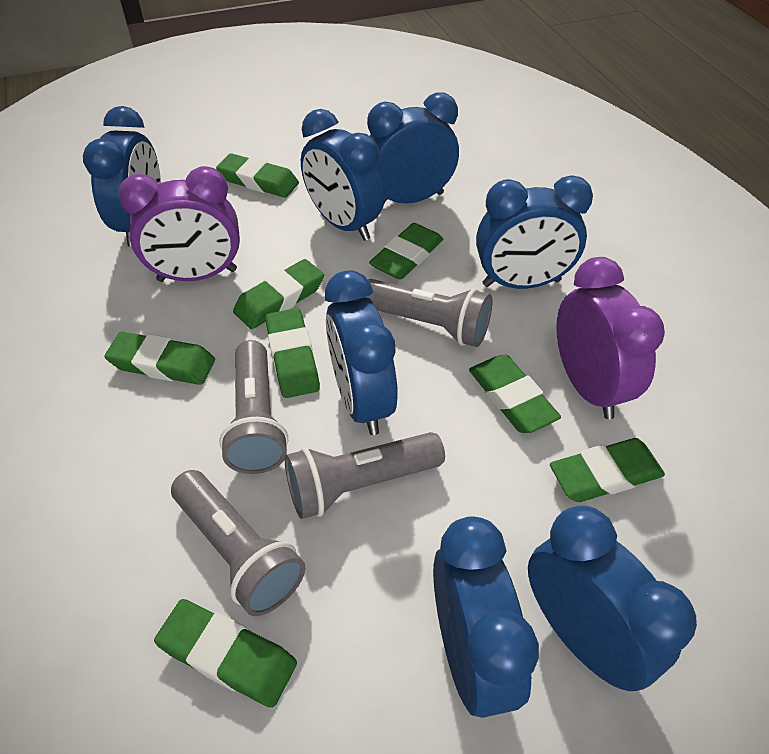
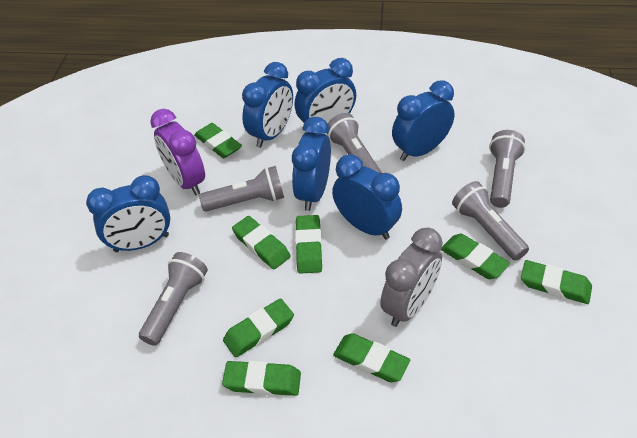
blue clock: [83,106,161,247] [301,109,385,241] [325,270,398,435] [367,92,459,203] [433,516,539,718] [476,175,593,289] [528,506,697,691] = 7 -> [86,175,170,252] [242,62,293,148] [292,117,331,211] [295,58,356,133] [332,155,402,240] [392,80,455,161] = 6
grey clock: none = 0 -> [380,228,443,327] = 1
grey flashlight: [171,470,306,616] [219,340,288,474] [285,432,445,519] [366,279,492,347] = 4 -> [139,252,208,346] [199,166,284,211] [327,113,381,174] [452,181,529,261] [489,130,526,208] = 5
purple clock: [119,166,240,282] [556,257,665,419] = 2 -> [150,109,205,195] = 1

